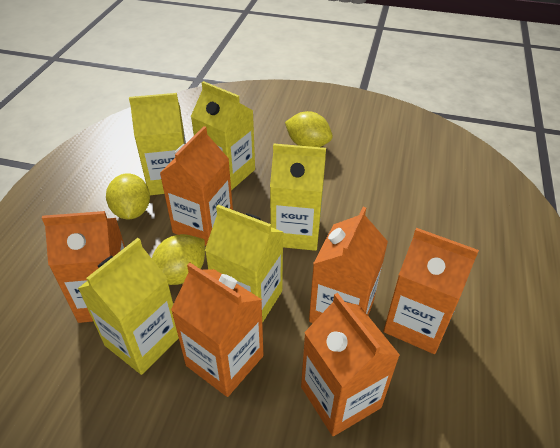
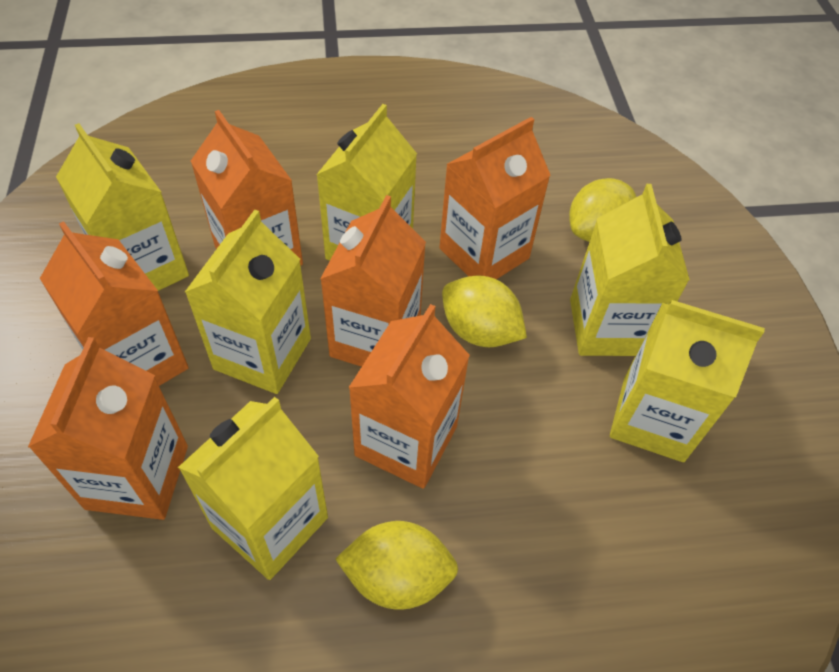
yellow carton: [78,238,179,375] [129,93,186,195] [191,81,255,190] [205,205,283,323] [270,144,326,251] = 5 -> [56,123,189,291] [178,397,328,580] [185,210,311,394] [316,104,417,261] [570,184,690,356] [610,300,765,462] = 6

